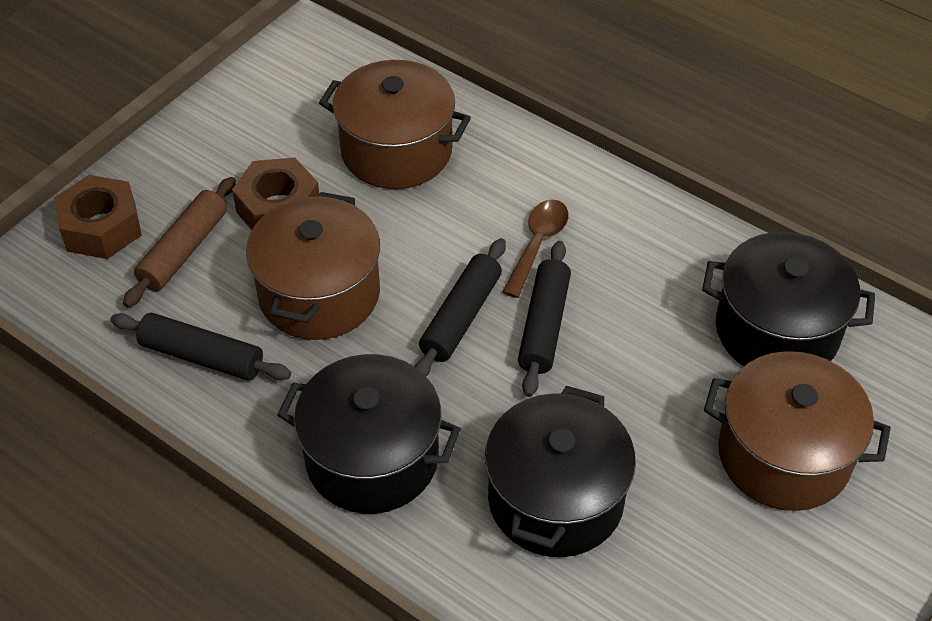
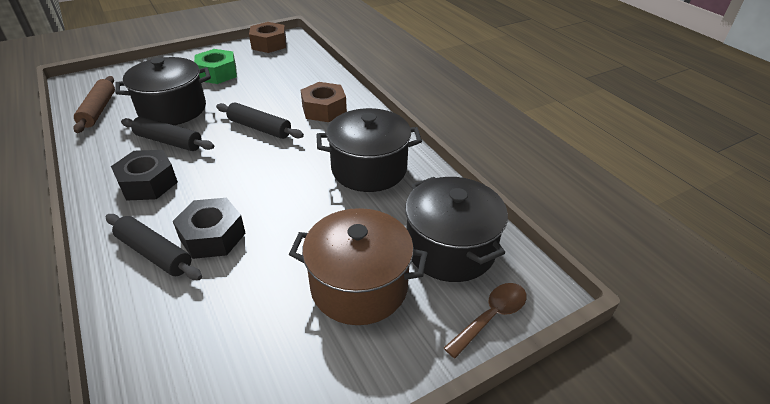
black nut: none = 0 -> [111,150,178,201] [173,198,246,259] = 2
brown pot: [246,192,380,340] [319,60,471,189] [704,351,891,511] = 3 -> [289,208,427,325] = 1
green nut: none = 0 -> [194,49,237,84] = 1

